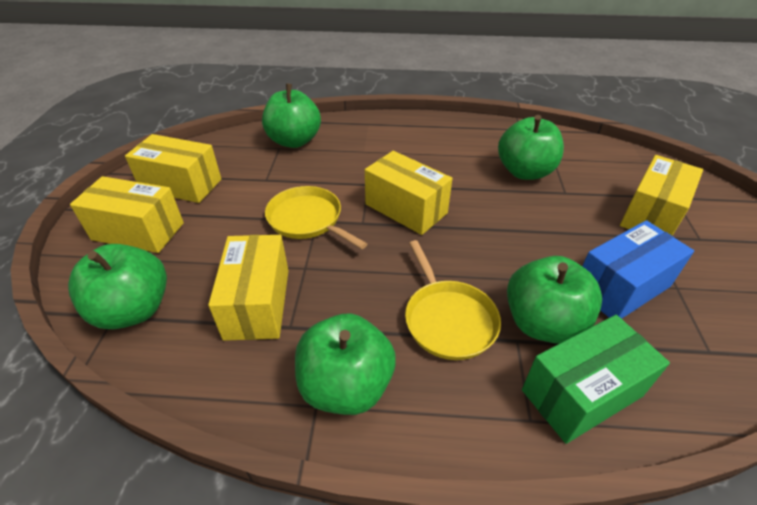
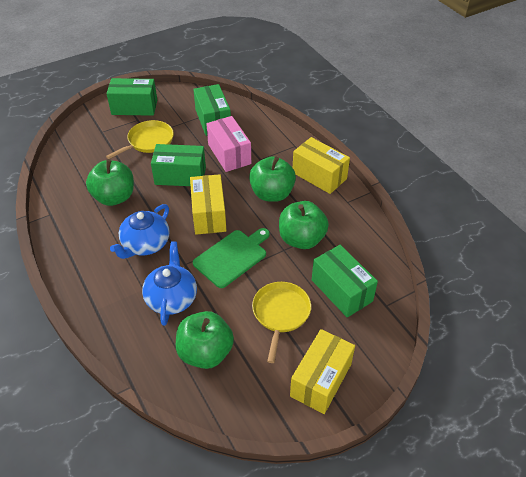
blue box: [582,220,694,319] = 1 -> none = 0
blue teapot: none = 0 -> [110,204,170,259] [142,241,197,326] = 2
green apple: [68,244,167,329] [262,84,321,148] [295,314,396,415] [498,115,564,180] [507,256,602,344] = 5 -> [86,159,134,206] [176,311,234,369] [249,156,296,202] [279,201,329,249] = 4
green box: [522,315,670,444] = 1 -> [106,78,157,116] [151,144,206,186] [193,84,231,136] [312,245,378,318] = 4
green cutting board: none = 0 -> [193,228,270,288] = 1
pink box: none = 0 -> [206,116,251,172] = 1
yellow box: [70,176,184,253] [125,134,221,203] [208,235,288,341] [365,151,452,235] [620,155,703,236] = 5 -> [190,174,227,235] [290,329,355,414] [293,137,350,194] = 3

